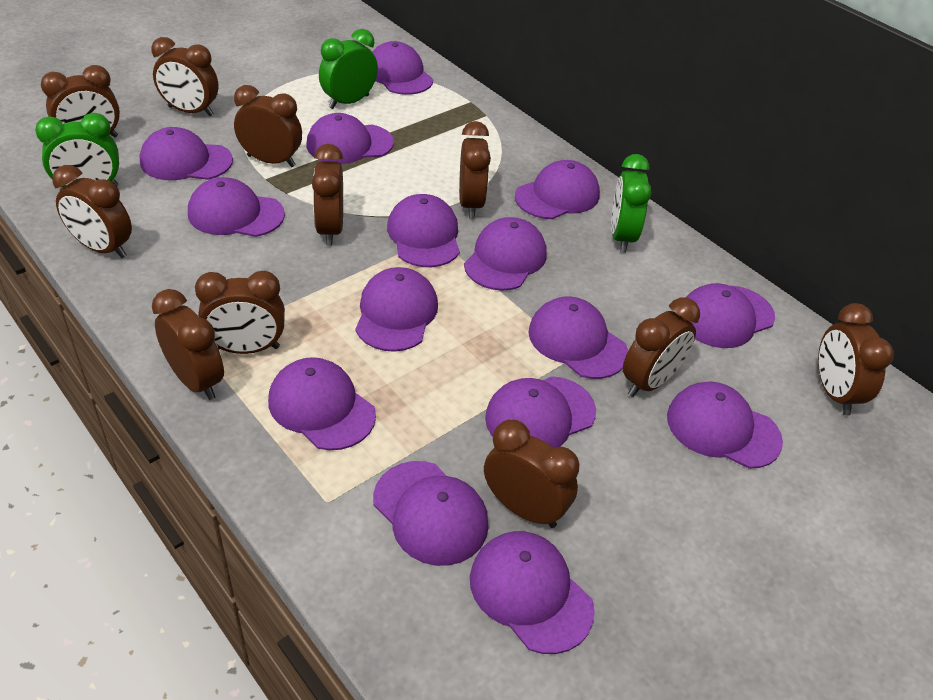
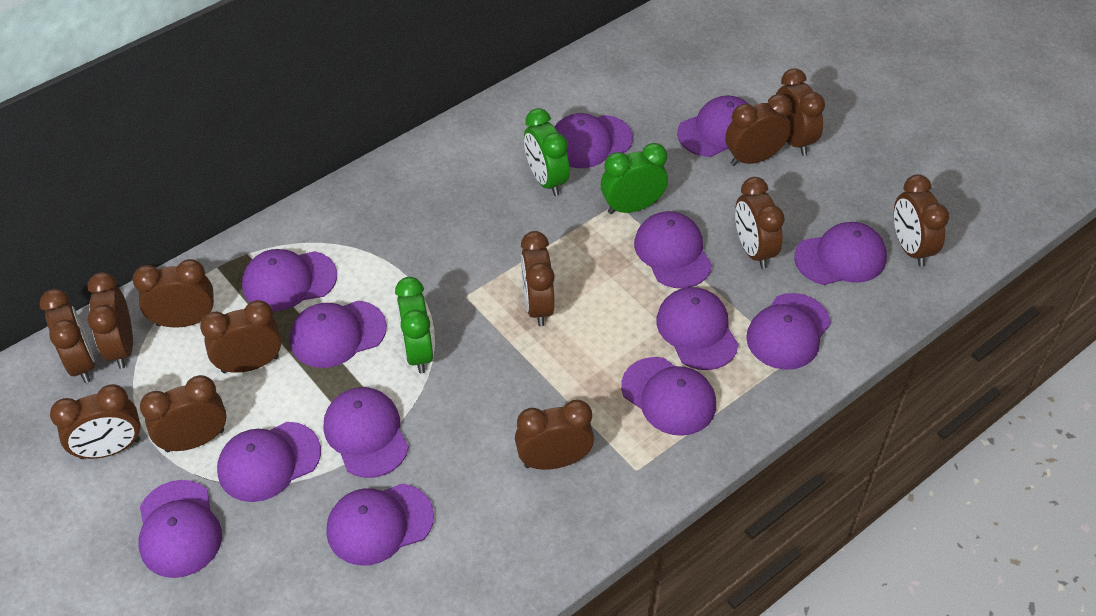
brown clock: [41,65,120,137] [52,165,132,258] [151,37,218,116] [152,289,224,400] [195,271,285,354] [234,85,302,167] [312,144,343,246] [459,121,491,219] [484,419,579,528] [623,297,700,397] [818,303,894,415] = 11 -> [39,289,95,383] [50,384,141,459] [88,272,133,369] [132,259,214,328] [140,375,227,452] [200,300,282,373] [515,400,594,470] [521,231,555,326] [725,94,792,166] [735,177,785,269] [776,68,825,155] [894,174,949,267] = 12
purple cap: [139,127,233,180] [188,177,285,237] [268,357,376,450] [307,113,394,164] [355,267,438,352] [372,41,433,95] [373,461,489,566] [387,194,460,267] [464,217,547,291] [470,531,595,654] [485,376,596,448] [515,160,600,219] [528,296,628,379] [667,382,783,469] [687,283,775,348] = 15 -> [138,480,222,578] [217,422,321,502] [242,249,337,311] [290,301,387,368] [324,387,409,478] [326,484,434,565] [554,113,633,168] [621,357,716,436] [634,211,712,288] [656,287,739,370] [677,95,748,157] [746,293,831,370] [794,222,887,285] = 13

